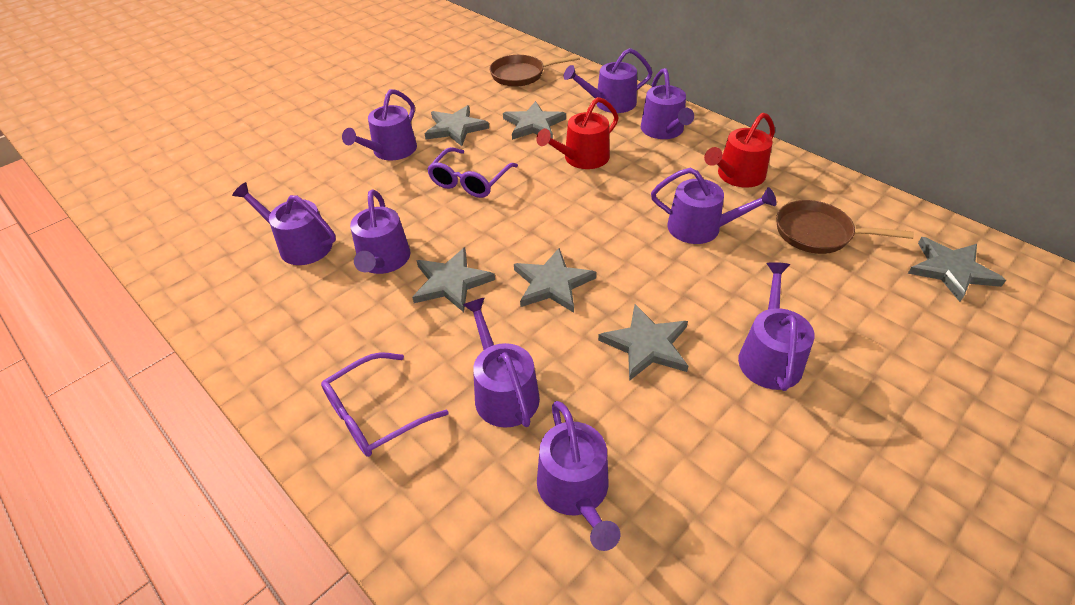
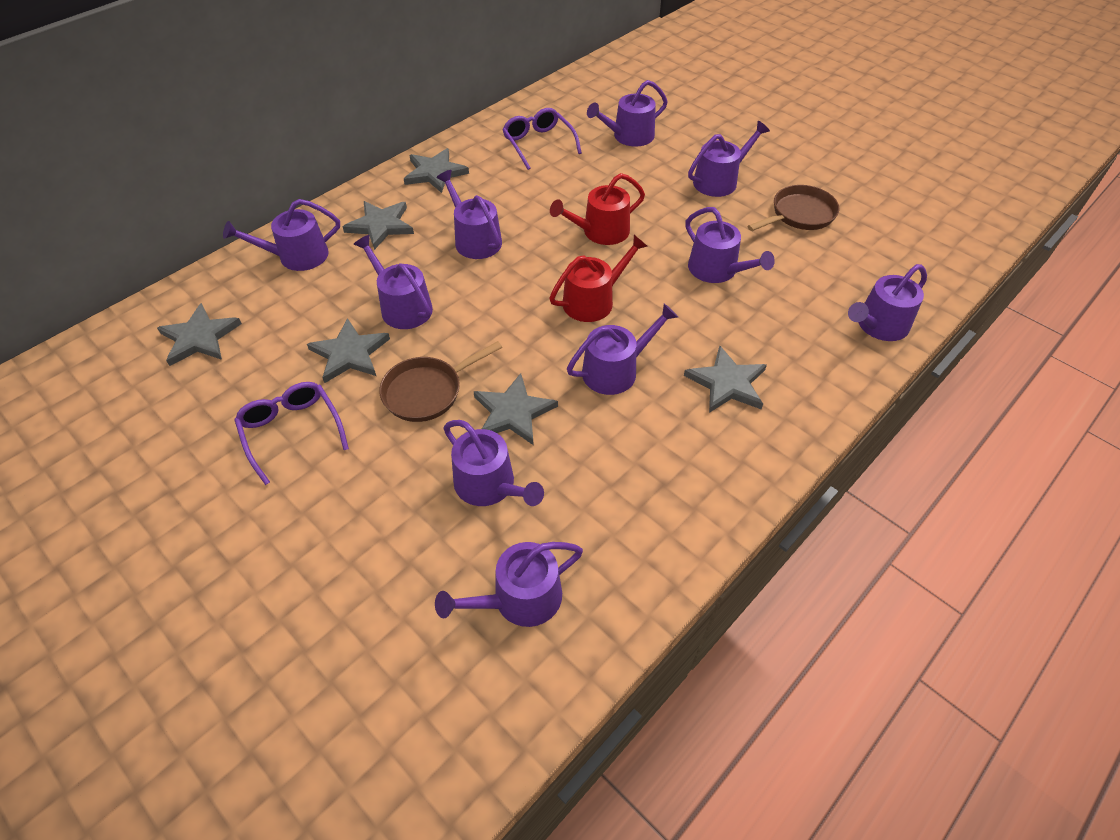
purple watering can: [232,182,336,265] [342,89,417,161] [350,189,410,274] [463,297,540,428] [537,401,621,551] [564,48,653,113] [641,68,694,139] [651,168,776,244] [738,262,815,391] = 9 -> [223,199,340,271] [354,235,433,329] [435,542,583,627] [436,170,502,259] [443,420,544,506] [567,304,678,395] [587,80,668,147] [685,207,775,283] [688,121,770,197] [848,264,927,341] = 10

